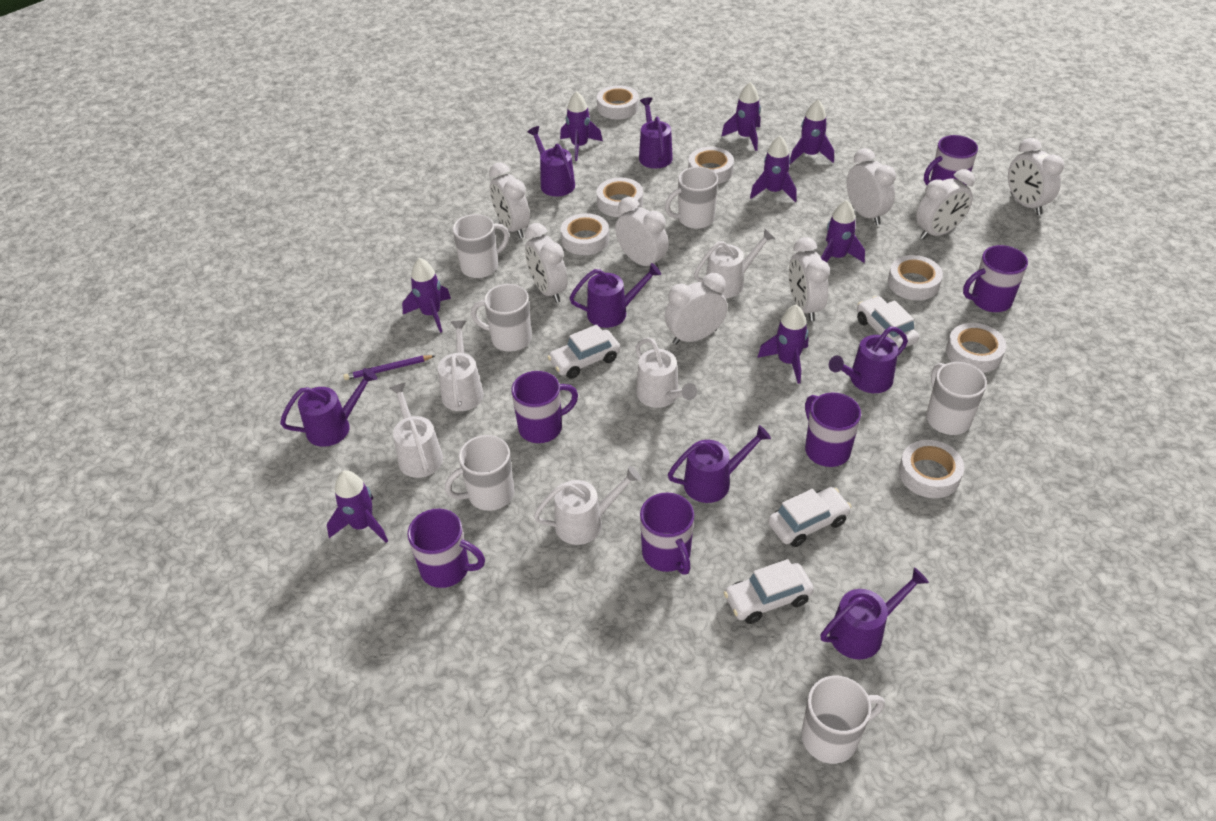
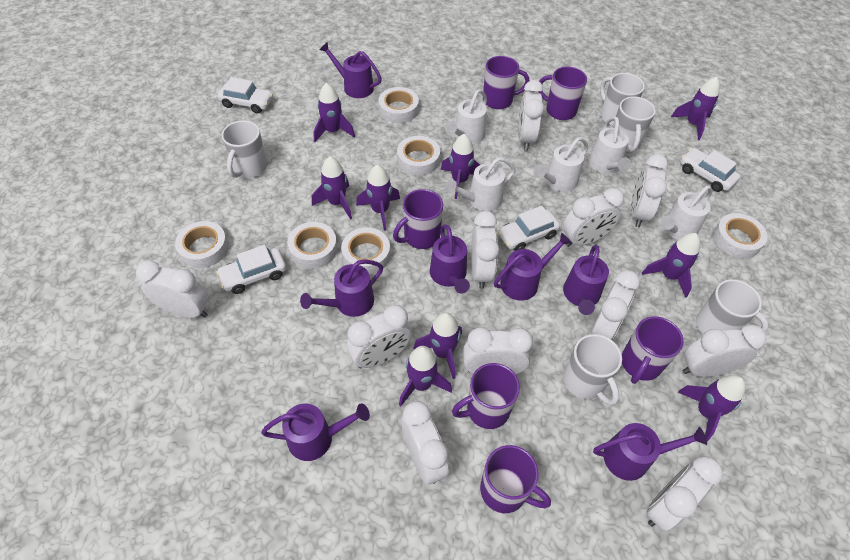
purple pencil: [343,355,435,380] = 1 -> none = 0
purple rocket: [327,470,388,543] [402,258,451,333] [560,91,603,161] [721,82,761,151] [750,136,797,202] [757,305,809,384] [790,100,834,164] [821,200,865,263] = 8 -> [312,156,352,219] [313,83,355,142] [356,164,400,231] [399,346,452,406] [413,312,462,379] [441,134,480,199] [642,233,700,298] [671,77,720,140] [678,375,746,441] = 9
white clock: [489,162,530,238] [525,223,568,303] [615,197,669,269] [665,273,727,345] [789,237,830,321] [847,148,896,225] [916,169,975,240] [1008,138,1064,215] = 8 -> [136,261,209,318] [347,305,412,368] [401,401,449,484] [463,327,533,374] [471,211,499,289] [518,80,544,150] [563,188,624,247] [591,270,640,340] [631,154,668,227] [646,456,723,531] [683,325,766,377] = 11
white mug: [445,435,514,511] [453,214,509,278] [471,284,532,352] [665,167,718,229] [801,676,885,764] [926,362,987,435] = 6 -> [222,120,267,178] [563,334,622,405] [600,73,645,126] [612,96,656,152] [696,279,769,334] = 5
white tape: [561,213,609,255] [597,85,639,120] [597,178,643,217] [688,147,734,184] [888,255,943,300] [899,440,964,498] [946,323,1006,373] = 7 -> [175,221,229,268] [287,222,338,269] [341,228,390,275] [379,87,419,123] [397,136,440,176] [713,213,767,259] = 6

